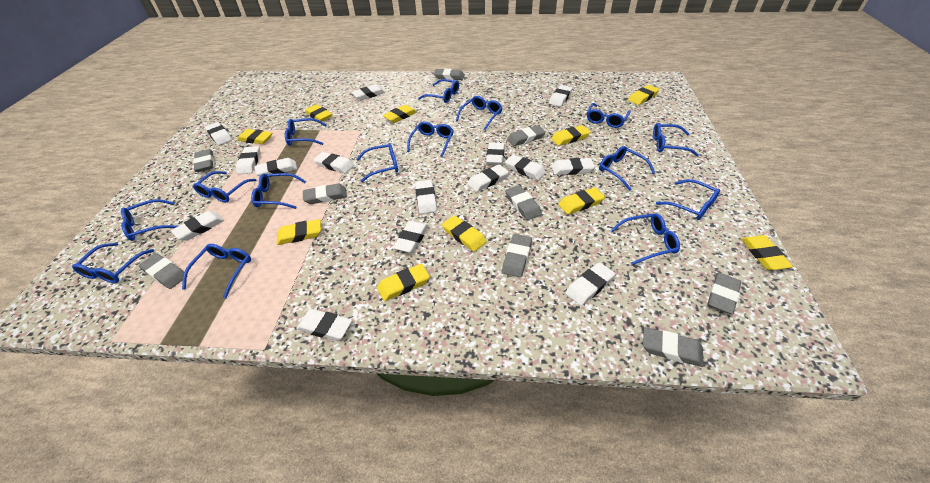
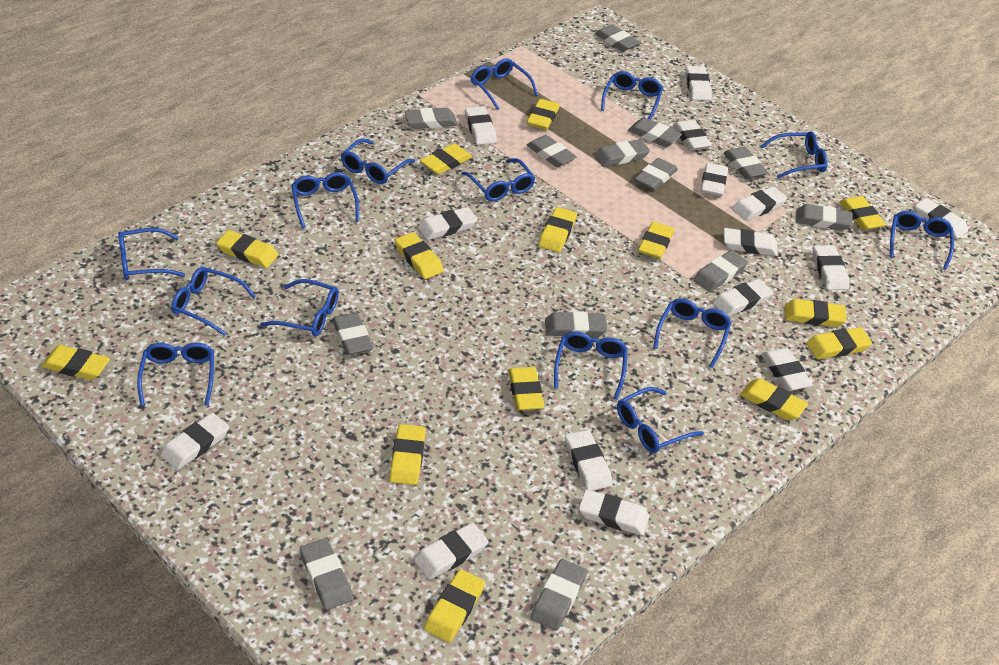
blue glasses: [72,243,154,283] [121,199,178,241] [182,244,251,299] [193,171,256,203] [251,173,306,209] [285,118,327,146] [356,143,398,182] [407,122,454,157] [418,79,459,103] [456,96,502,130] [587,103,631,128] [599,146,655,191] [611,213,680,265] [653,123,699,156] [656,179,720,220] = 15 -> [118,228,185,280] [137,343,214,406] [171,267,256,336] [260,279,339,336] [291,172,359,228] [341,139,415,184] [461,158,535,201] [471,58,538,110] [554,331,628,400] [601,71,663,120] [617,387,704,453] [653,298,732,368] [761,132,828,179] [890,211,954,270] = 14
grey eraser: [139,253,184,289] [193,149,214,172] [303,183,347,204] [434,69,465,80] [502,234,532,277] [505,185,542,220] [507,125,546,146] [643,327,704,367] [707,273,741,314] = 9 -> [300,538,353,610] [332,312,373,355] [404,108,458,129] [527,135,577,167] [531,559,587,631] [545,311,607,337] [595,25,640,52] [595,139,650,167] [628,118,682,147] [634,158,678,190] [694,250,748,292] [724,147,768,179] [796,204,853,230] = 13
yellow eraser: [237,129,272,144] [277,219,321,245] [305,104,332,122] [377,264,430,301] [382,105,417,123] [442,215,487,252] [551,125,590,146] [558,187,605,215] [628,85,659,105] [741,235,793,270] = 10 -> [41,345,110,380] [216,230,279,268] [390,424,426,485] [394,232,444,279] [420,143,472,174] [424,569,485,642] [508,367,544,410] [526,99,560,130] [538,207,577,252] [638,222,674,259] [740,378,808,421] [785,299,847,327] [807,327,872,359] [839,196,886,230] = 14

